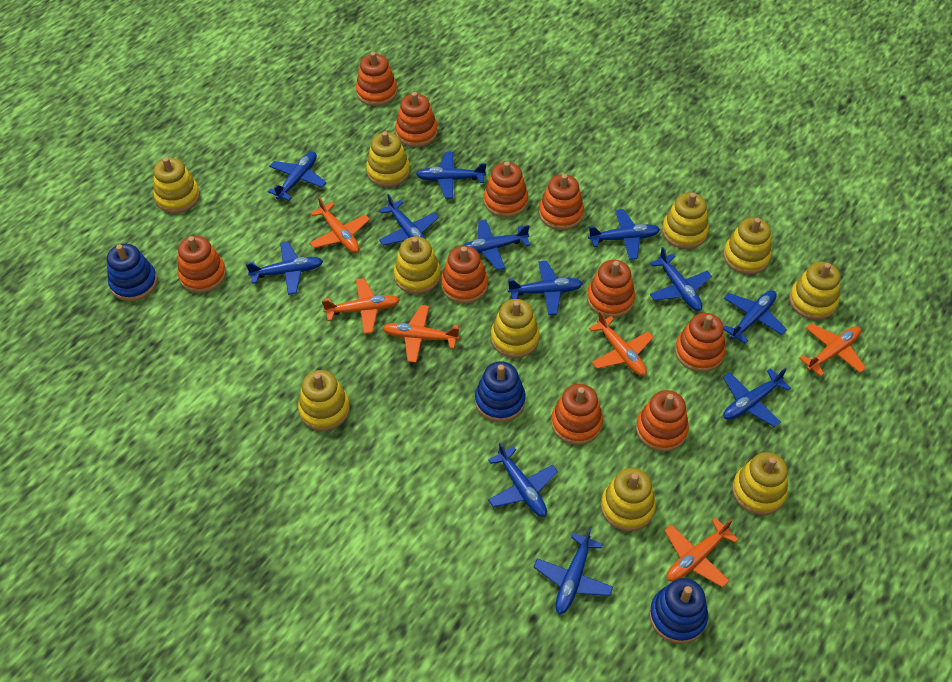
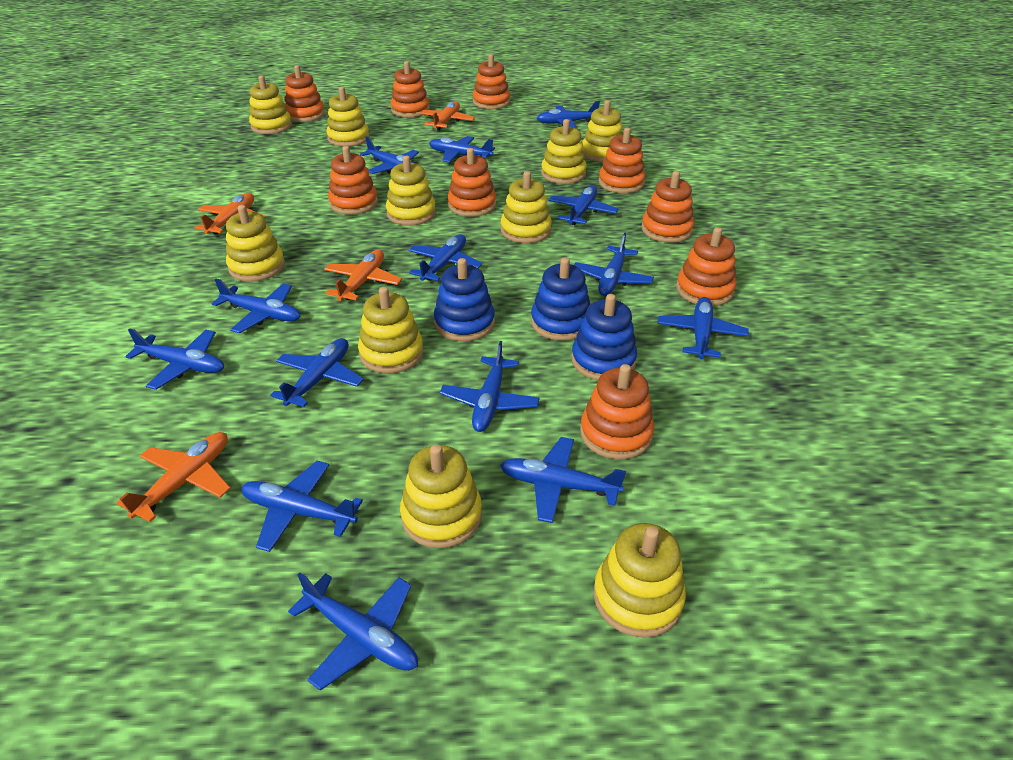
blue plane: [246,242,323,295] [268,152,327,201] [379,194,439,245] [416,152,486,199] [462,219,530,270] [488,442,558,517] [508,261,583,315] [534,528,613,614] [588,209,660,260] [650,247,712,311] [723,368,791,427] [724,290,787,344] = 12 -> [125,328,224,390] [212,279,301,334] [241,461,363,552] [270,338,364,407] [288,573,418,691] [360,136,419,174] [408,234,482,281] [429,136,495,163] [440,341,540,432] [500,437,626,523] [537,101,600,129] [549,186,619,225] [574,232,654,296] [658,297,749,359] = 14
orange plane: [309,197,370,253] [322,278,400,334] [383,305,460,363] [589,311,654,376] [664,518,739,587] [799,323,866,376] = 6 -> [117,432,230,522] [194,193,266,235] [324,250,402,301] [419,101,475,131] = 4
orange stacking toy: [177,236,226,293] [356,52,397,106] [395,92,438,147] [441,246,488,304] [484,161,528,218] [539,174,584,230] [551,384,603,445] [587,260,635,318] [636,390,689,452] [675,313,726,372] = 10 -> [284,65,325,122] [328,146,378,215] [391,61,430,117] [448,148,496,217] [473,54,510,109] [580,364,654,460] [598,128,646,193] [642,171,694,243] [676,227,736,306] = 9

